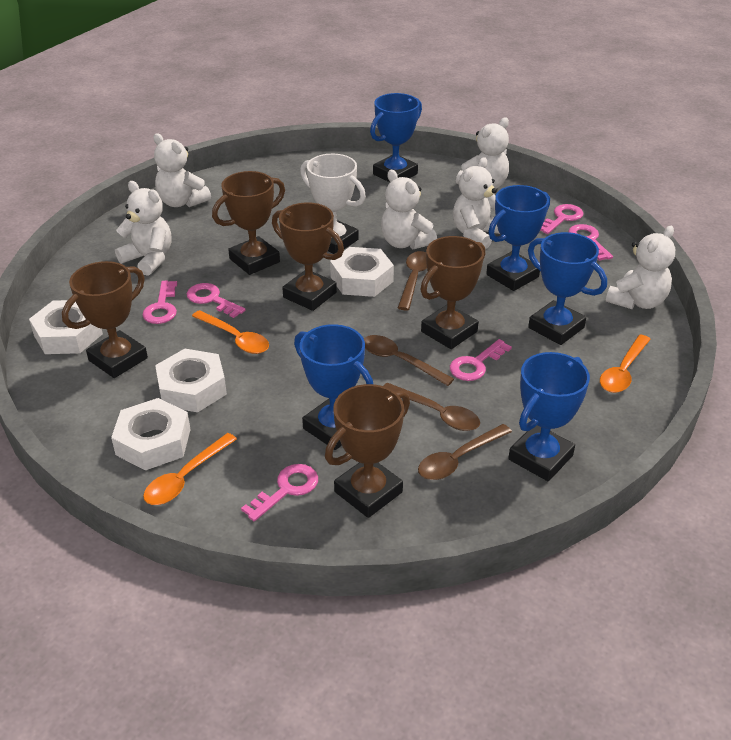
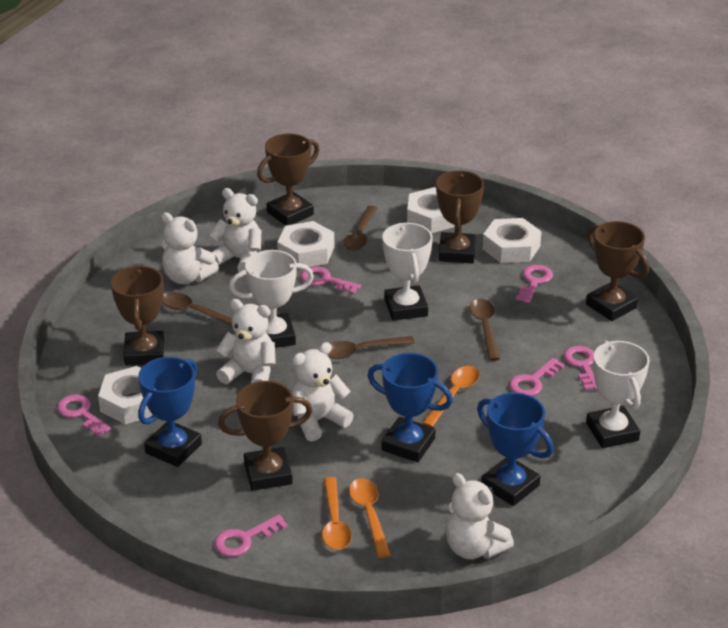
blue trophy: [294,324,373,450] [370,93,422,182] [486,185,550,291] [508,352,590,481] [528,232,607,345] = 5 -> [138,357,202,467] [367,353,453,462] [477,392,554,506] = 3
white teddy bear: [115,181,171,276] [153,133,211,207] [381,170,437,250] [453,157,500,249] [456,117,509,189] [606,226,675,309] = 6 -> [161,212,219,284] [209,188,261,272] [216,299,276,384] [292,342,354,441] [445,473,514,559] = 5
white trophy: [300,154,366,254] = 1 -> [229,250,314,348] [382,223,433,321] [586,341,650,448] = 3

